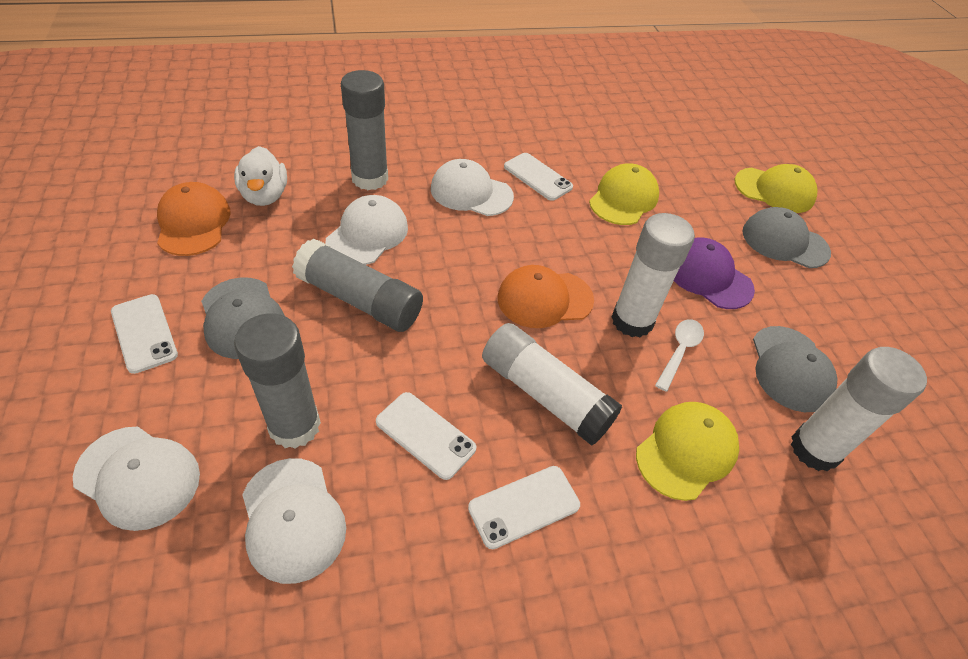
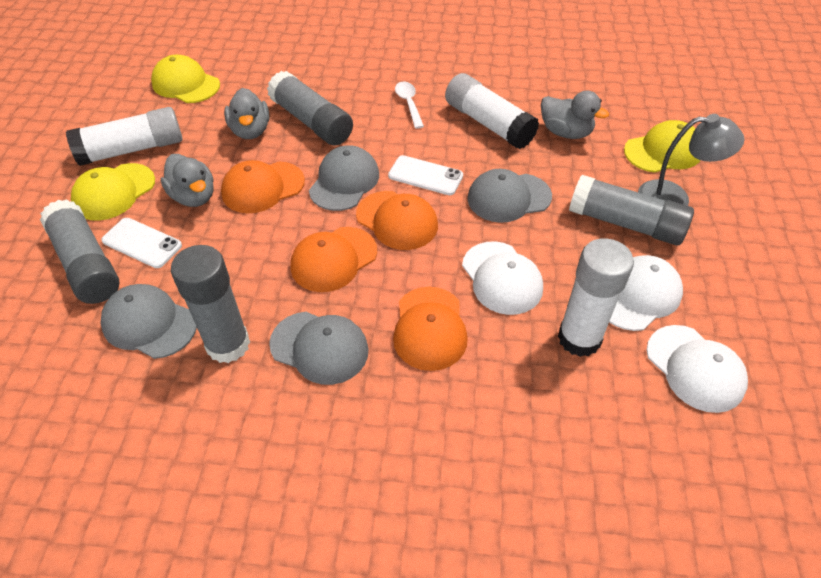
grey cap: [201,277,285,359] [742,207,831,268] [753,326,838,412] = 3 -> [100,284,197,359] [269,312,369,385] [309,145,379,211] [467,169,552,223] = 4
grey duck: none = 0 -> [161,154,214,207] [224,88,269,139] [541,91,609,139] = 3
grey glue stick: [234,313,321,449] [292,239,423,332] [341,70,388,190] = 3 -> [40,199,120,304] [171,245,250,363] [267,71,353,145] [569,175,694,245] = 4
grey lamp: none = 0 -> [638,114,744,206] = 1
orange cap: [157,182,231,256] [497,265,594,328] = 2 -> [221,160,305,213] [291,227,377,292] [356,191,438,250] [393,287,468,371] = 4
purple cap: [674,237,755,309] = 1 -> none = 0
white cap: [73,427,200,531] [242,458,346,584] [326,195,408,265] [431,159,514,216] = 4 -> [462,242,543,315] [609,255,683,331] [647,325,748,413] = 3
white duck: [234,146,287,206] = 1 -> none = 0
white phone: [111,294,178,374] [376,392,476,480] [468,466,580,549] [504,153,573,201] = 4 -> [101,218,182,268] [388,155,463,195] = 2

